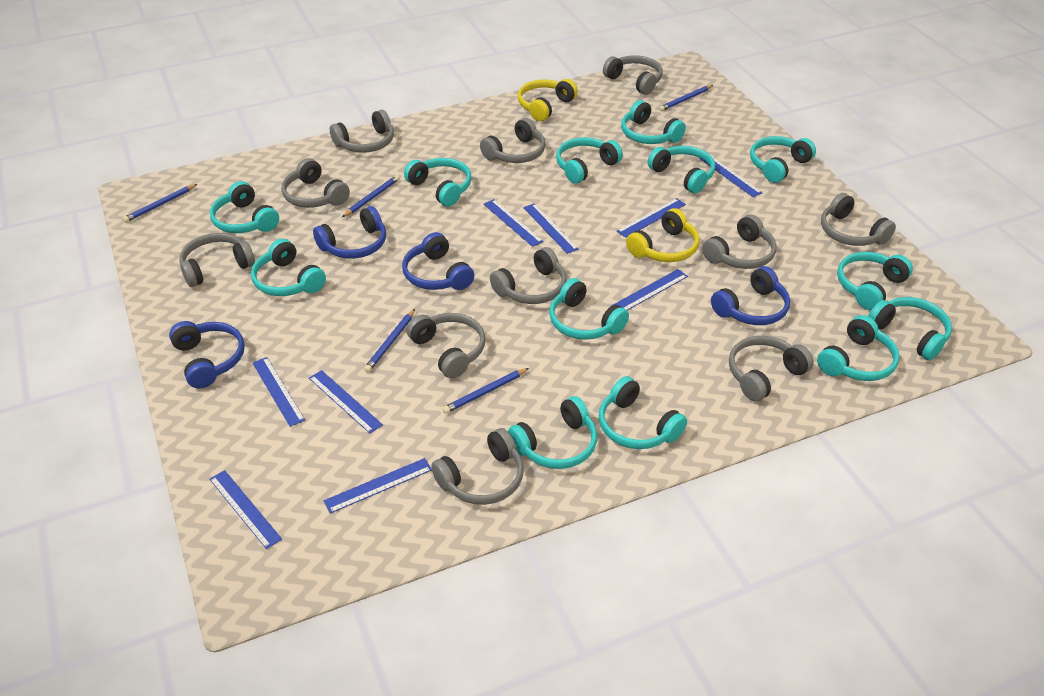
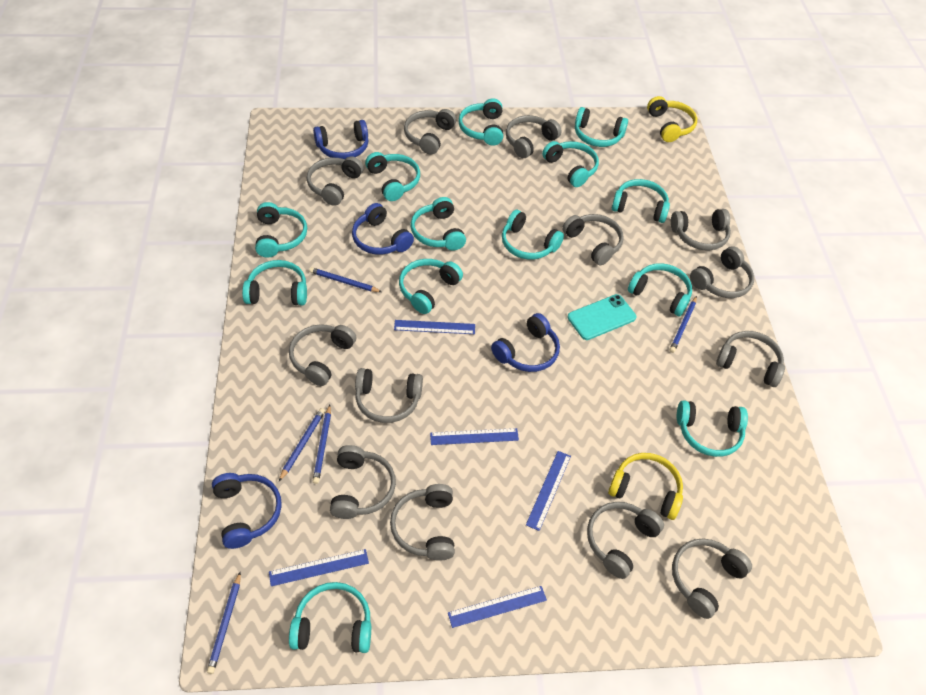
blue ruler: [209,470,282,549] [253,357,305,427] [309,370,383,433] [324,458,432,514] [484,199,543,247] [523,203,579,254] [611,269,688,310] [617,198,686,238] [699,156,763,197] = 9 -> [269,549,369,586] [394,320,475,334] [430,428,519,445] [448,586,547,628] [526,451,571,531] = 5
grey headphones: [179,233,255,287] [281,158,350,208] [330,110,394,153] [406,313,486,378] [431,428,524,505] [480,118,546,163] [490,247,566,304] [603,55,663,95] [702,215,776,269] [729,336,814,402] [821,193,896,246] = 11 -> [289,324,356,386] [307,156,364,206] [330,445,396,519] [355,368,423,423] [390,484,455,561] [404,109,456,155] [506,115,562,158] [562,214,624,265] [587,502,664,579] [671,209,731,251] [672,538,752,619] [690,246,754,298] [716,331,785,387] = 13
turquoise phone: none = 0 -> [568,294,637,340] = 1

